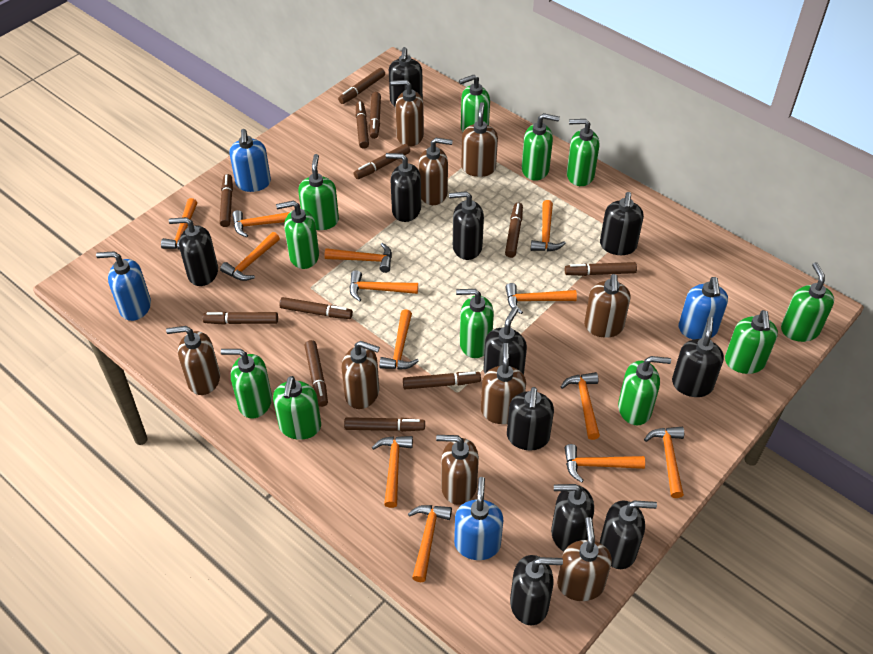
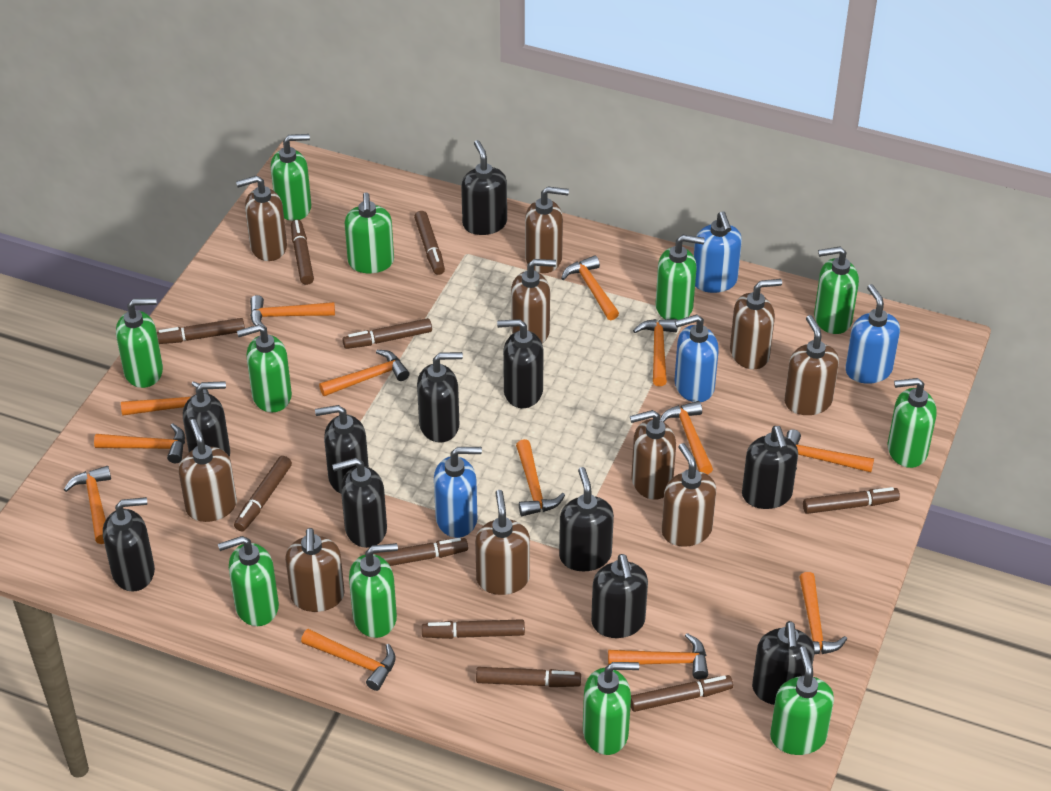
brown marker: [202,312,278,325] [219,174,233,227] [279,297,353,319] [305,340,328,407] [338,68,385,104] [344,417,425,432] [354,144,410,179] [356,101,369,149] [369,92,381,139] [403,372,481,389] [505,203,523,258] [565,262,637,276] = 12 -> [157,318,245,344] [234,456,292,531] [291,219,314,285] [342,318,432,349] [373,538,468,566] [414,211,445,275] [422,619,525,639] [476,667,581,687] [630,675,733,712] [803,487,900,514] = 10
brown soap dispenser: [166,326,220,395] [342,341,380,409] [391,80,424,147] [419,138,453,205] [436,435,479,505] [461,102,498,177] [481,343,526,424] [557,517,612,601] [584,274,631,338] = 9 -> [178,419,237,522] [236,175,287,261] [285,528,345,612] [475,490,530,595] [511,259,556,344] [525,186,569,273] [630,410,676,500] [662,443,716,547] [730,279,782,369] [784,315,839,415] = 10

